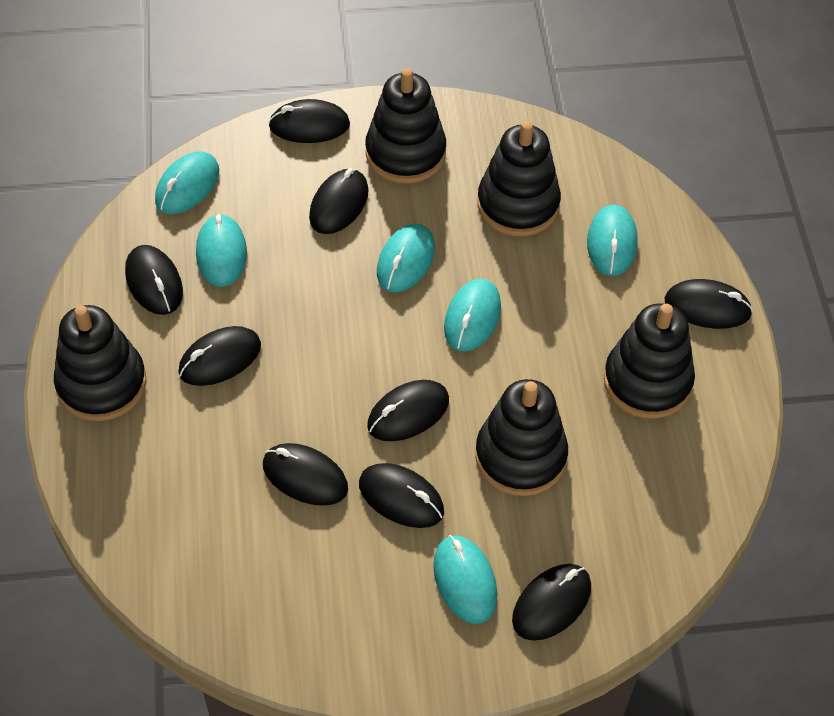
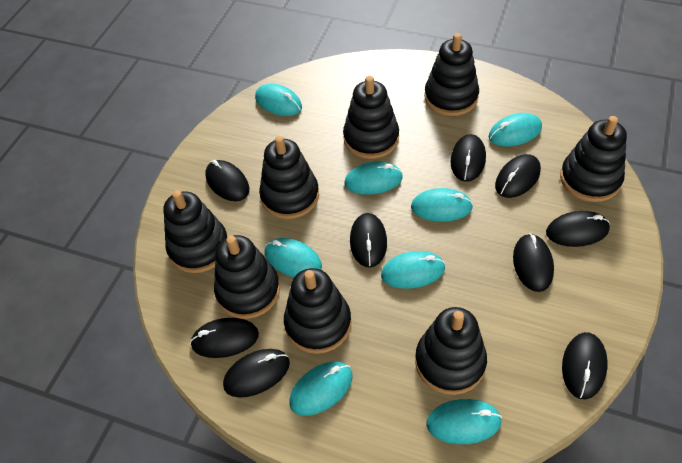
black stacking toy: [54,305,147,421] [365,68,446,183] [475,379,568,496] [477,121,561,236] [604,303,695,418] = 5 -> [164,190,228,273] [214,235,280,319] [259,136,319,219] [284,268,352,354] [343,76,399,159] [415,307,487,395] [424,33,479,116] [560,116,627,202] = 8
turquoise mouse: [155,151,219,214] [196,214,247,287] [377,223,435,292] [433,535,497,624] [444,279,501,352] [587,205,638,276] = 6 -> [255,84,302,116] [265,238,322,277] [290,361,353,416] [344,161,403,195] [381,251,445,289] [411,188,473,222] [426,399,502,444] [489,113,542,146] = 8

